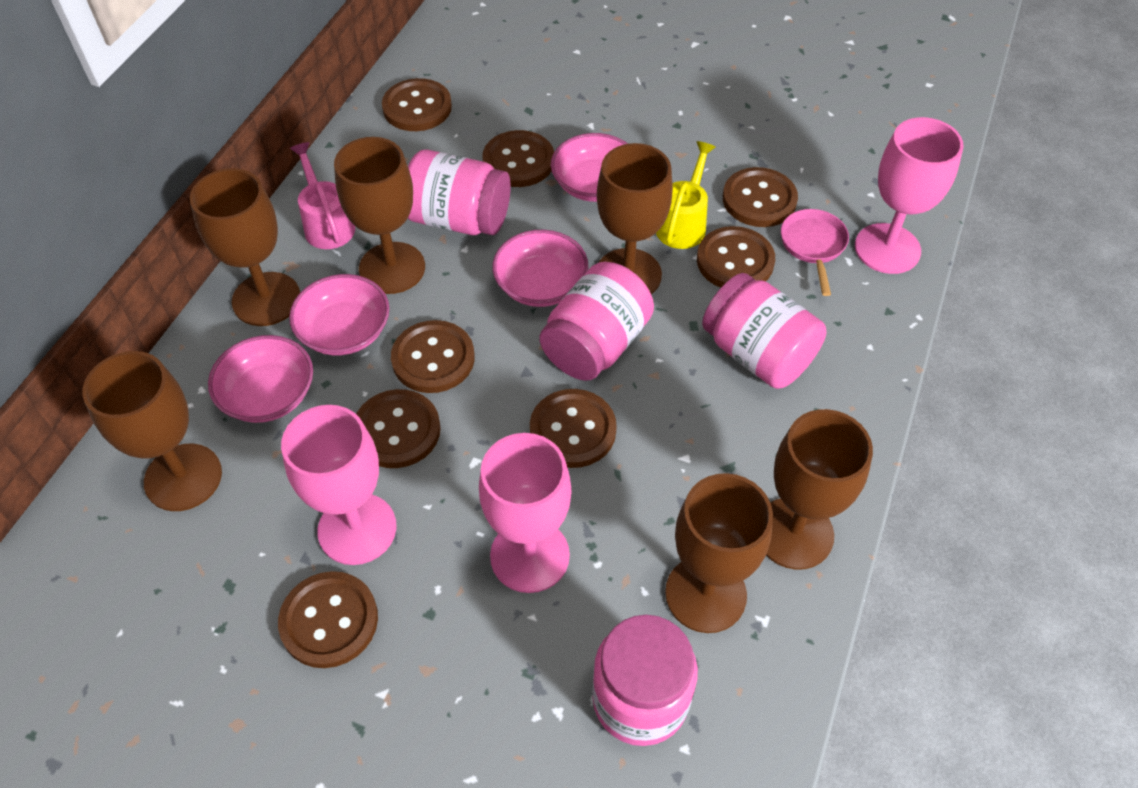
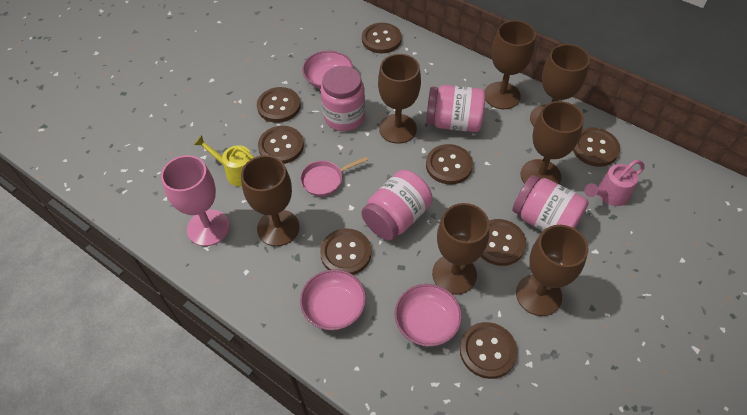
brown goblet: [82,351,222,511] [190,168,300,326] [334,137,425,294] [597,143,673,294] [665,473,773,633] [766,409,873,570] = 6 -> [241,155,299,246] [378,54,421,144] [432,203,489,295] [485,20,536,109] [516,225,589,316] [520,101,584,184] [530,44,590,126] = 7
pink bowl: [208,335,313,423] [289,274,389,355] [492,230,589,307] [551,133,628,202] = 4 -> [300,269,366,330] [302,51,353,89] [395,284,462,347] = 3
pink goblet: [281,405,397,565] [479,433,571,593] [855,117,963,274] = 3 -> [161,155,230,246] = 1

